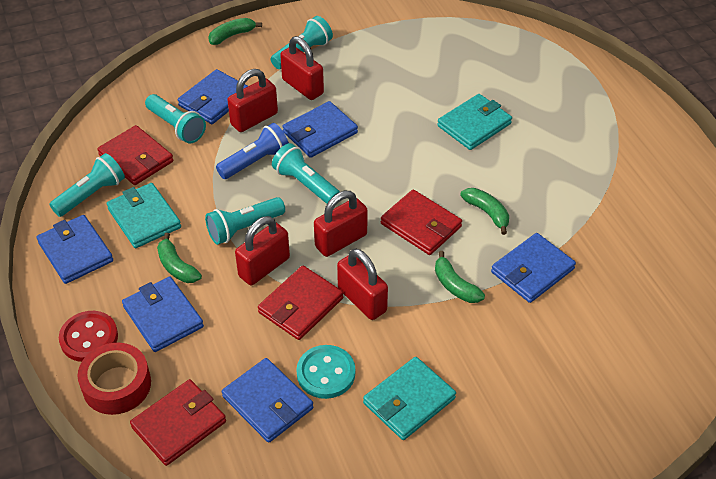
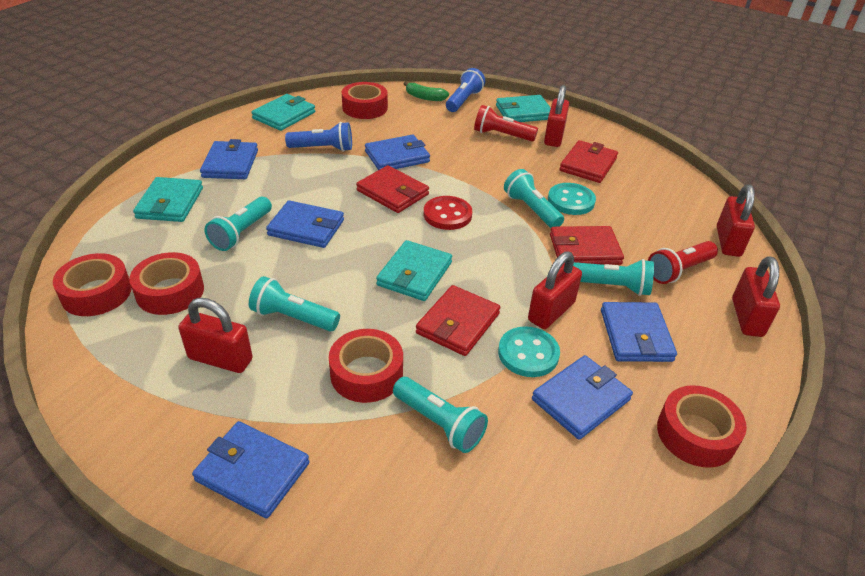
blue flashlight: [216,123,289,179] = 1 -> [285,122,352,152] [446,68,485,112] = 2
green banana: [157,233,202,283] [208,18,262,45] [435,251,485,303] [460,188,509,235] = 4 -> [404,82,449,101] = 1
red flashlight: none = 0 -> [474,105,538,141] [648,241,718,284] = 2
red tape: [78,343,151,415] = 1 -> [53,253,132,316] [129,252,204,315] [329,329,403,403] [342,82,388,119] [657,385,747,468] = 5
turquoise button: [296,345,355,399] = 1 -> [498,326,560,377] [548,183,596,215] = 2
turquoise wallet: [107,183,181,248] [363,357,456,440] [437,94,512,150] = 3 -> [133,177,203,222] [251,94,315,131] [376,240,452,301] [496,95,551,122] = 4

